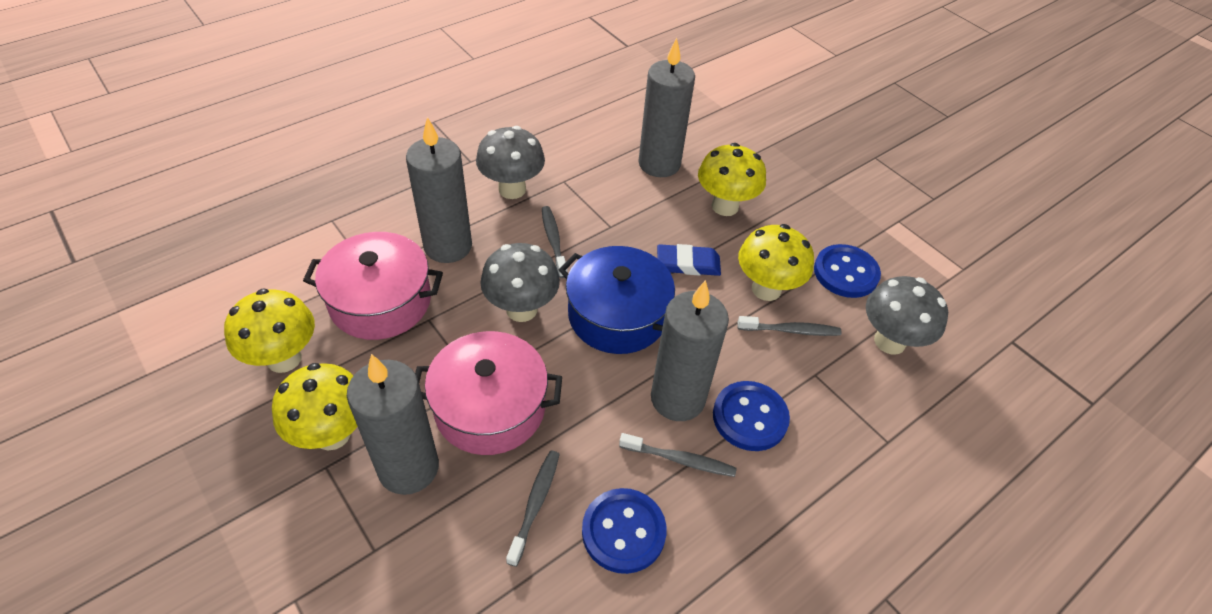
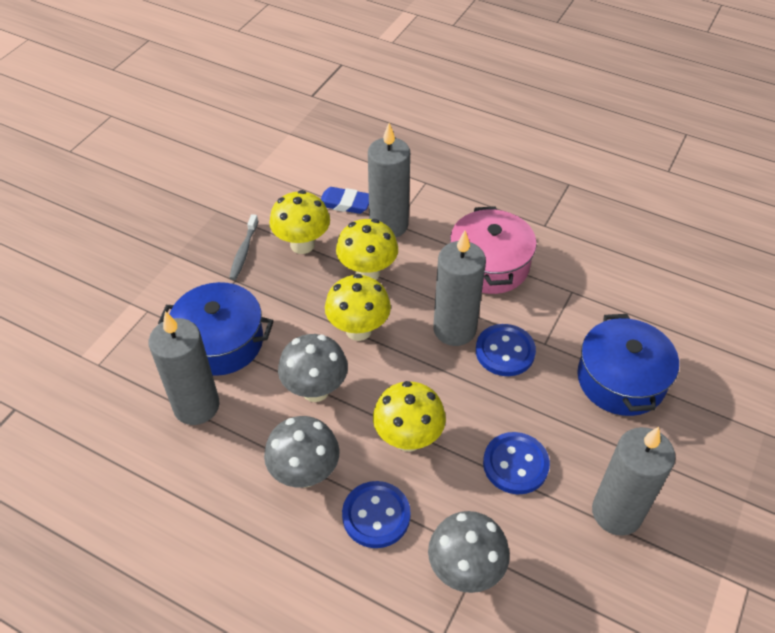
blue pot: [559,246,675,354] = 1 -> [158,282,274,376] [577,314,679,416] = 2
grey toothbrush: [506,451,560,567] [542,206,568,278] [619,433,737,477] [737,316,841,336] = 4 -> [229,214,258,280] = 1
pink pot: [303,232,443,340] [415,331,562,455] = 2 -> [450,206,537,294] = 1

